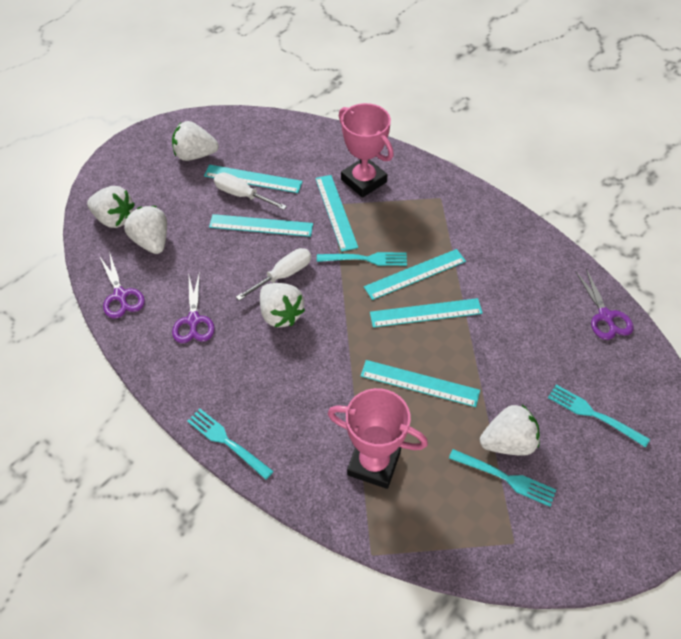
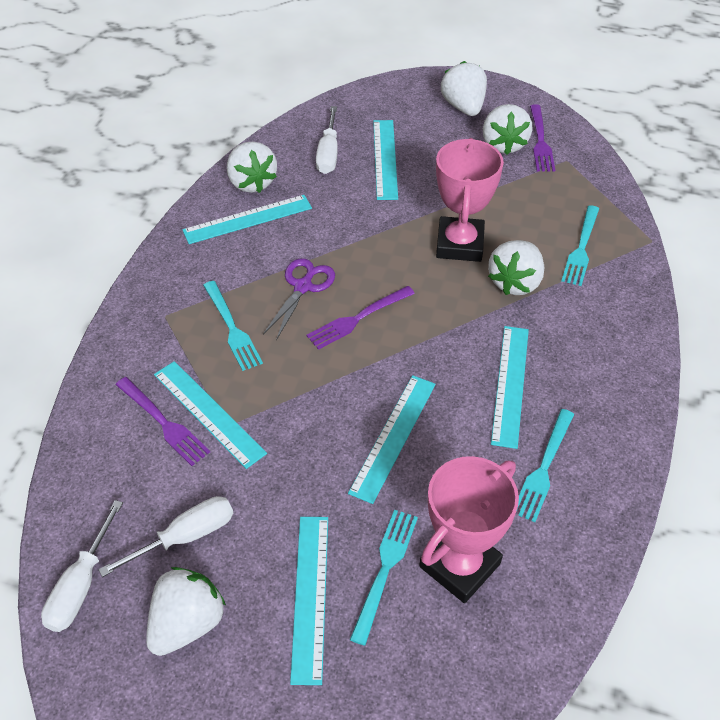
purple fork: none = 0 -> [116,377,210,466] [307,286,415,350] [530,104,555,172] = 3
purple scissors: [100,251,145,319] [172,271,215,343] [575,269,634,340] = 3 -> [263,258,335,340] = 1
white screwdriver: [214,172,287,210] [236,248,311,301] = 2 -> [41,500,123,632] [98,496,233,577] [316,106,338,174] = 3

